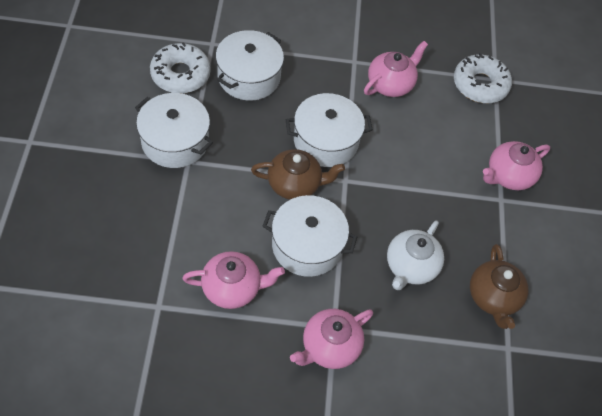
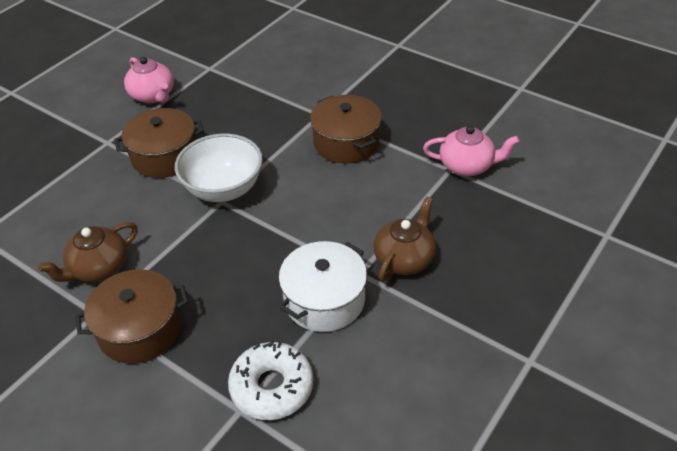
brown pot: none = 0 -> [75,269,188,364] [114,108,204,178] [310,95,382,163] = 3
pink teapot: [182,251,285,309] [290,309,373,369] [364,41,428,97] [483,141,550,190] = 4 -> [124,57,174,103] [423,126,520,176] = 2
white bowl: none = 0 -> [175,134,263,202] = 1
white donut: [150,42,211,93] [454,53,512,103] = 2 -> [228,341,313,420] = 1
white pot: [135,93,213,168] [216,30,284,101] [263,195,357,277] [286,93,373,167] = 4 -> [279,241,367,332] = 1
white teapot: [387,220,444,290] = 1 -> none = 0

